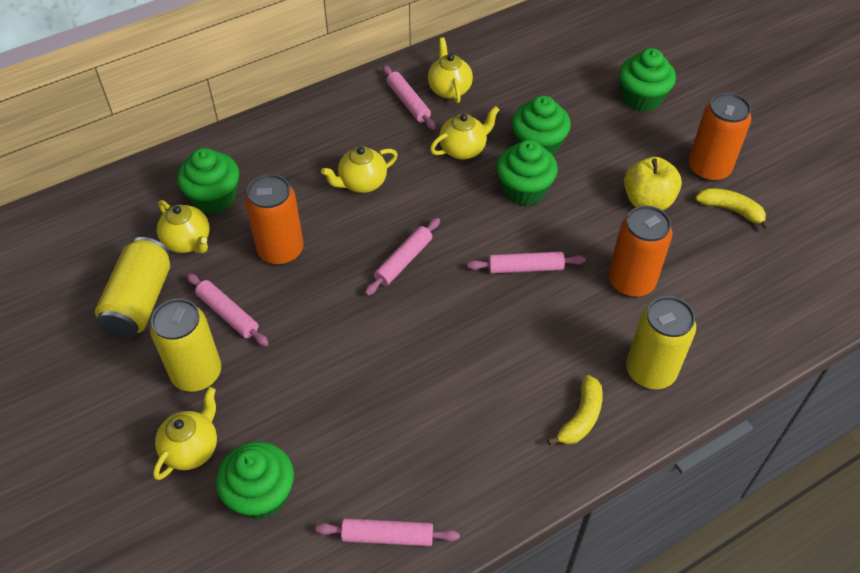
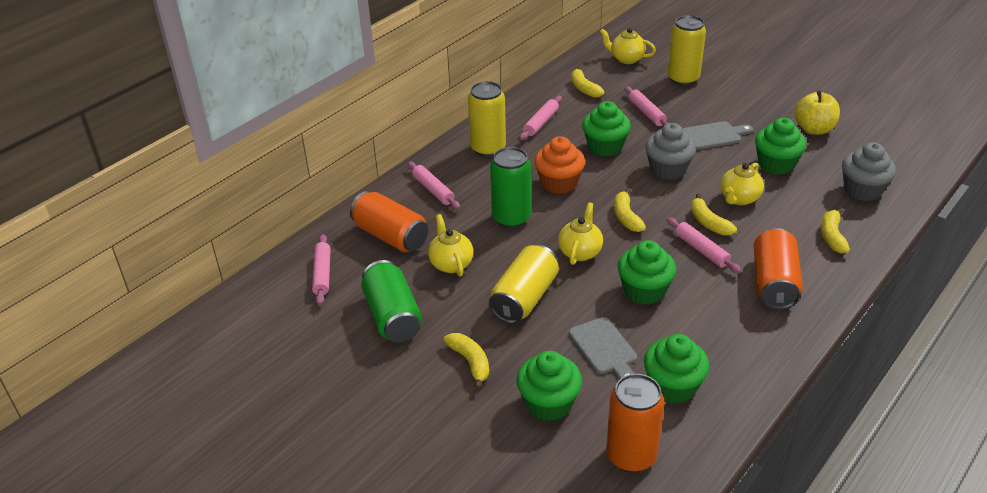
green can: none = 0 -> [361,260,422,342] [490,147,531,228] = 2
grey cupcake: none = 0 -> [645,123,696,180] [842,142,896,201] = 2
grey cutting board: none = 0 -> [569,317,637,380] [683,121,753,150] = 2
orange cupcake: none = 0 -> [534,136,585,194] = 1
yellow banana: [547,375,603,445] [695,188,770,231] = 2 -> [443,333,489,389] [571,67,605,98] [614,188,646,232] [691,193,737,236] [821,208,850,254] = 5
yellow teapot: [153,387,217,480] [157,200,210,253] [321,146,398,193] [428,37,473,103] [430,106,499,159] = 5 -> [428,214,473,277] [558,202,603,265] [600,28,656,64] [721,163,764,205] = 4

